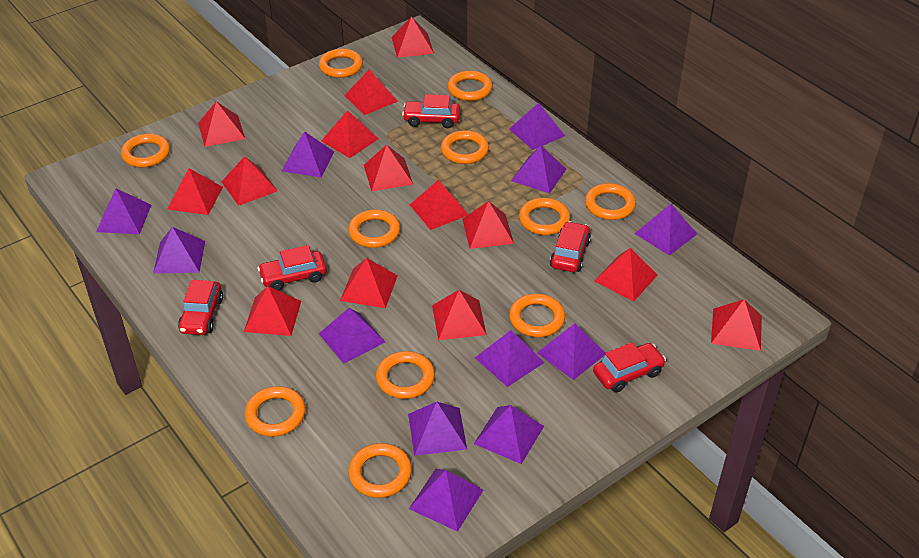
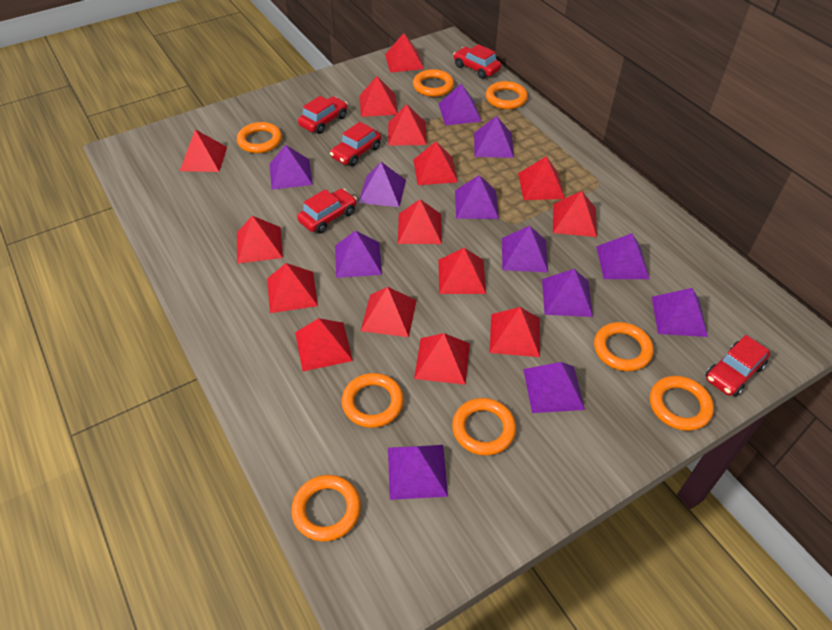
orange ring: [121,134,170,168] [244,386,306,437] [319,49,363,78] [348,209,400,248] [348,443,412,498] [376,351,435,399] [441,130,489,164] [447,71,493,101] [509,294,565,337] [519,198,570,235] [585,183,636,220] = 11 -> [237,122,282,153] [291,475,361,542] [342,373,404,428] [413,69,454,97] [452,398,516,456] [486,81,528,109] [594,322,654,371] [650,376,714,431] = 8
red pyramid: [167,168,223,215] [198,101,245,147] [222,156,278,206] [244,286,301,336] [321,110,378,158] [340,258,398,308] [344,70,398,115] [364,145,413,191] [392,17,434,58] [410,180,468,230] [432,290,487,340] [462,201,514,249] [594,248,658,301] [711,299,762,351] = 14 -> [180,129,227,172] [237,216,283,264] [267,263,318,313] [295,318,353,371] [359,76,398,117] [361,287,417,337] [385,33,424,73] [388,104,427,146] [398,199,442,244] [413,141,458,185] [414,333,470,385] [439,248,486,294] [490,307,540,357] [518,156,565,200] [553,191,597,237] = 15

